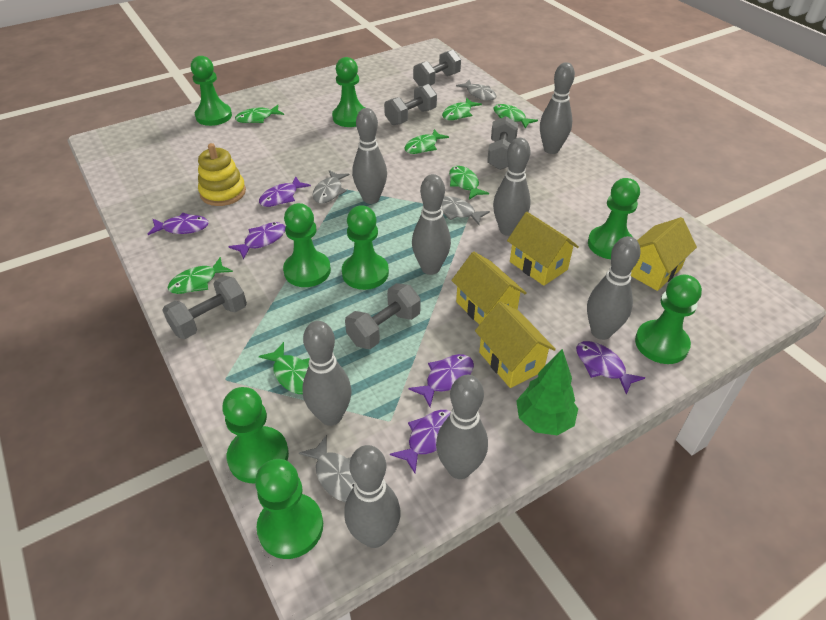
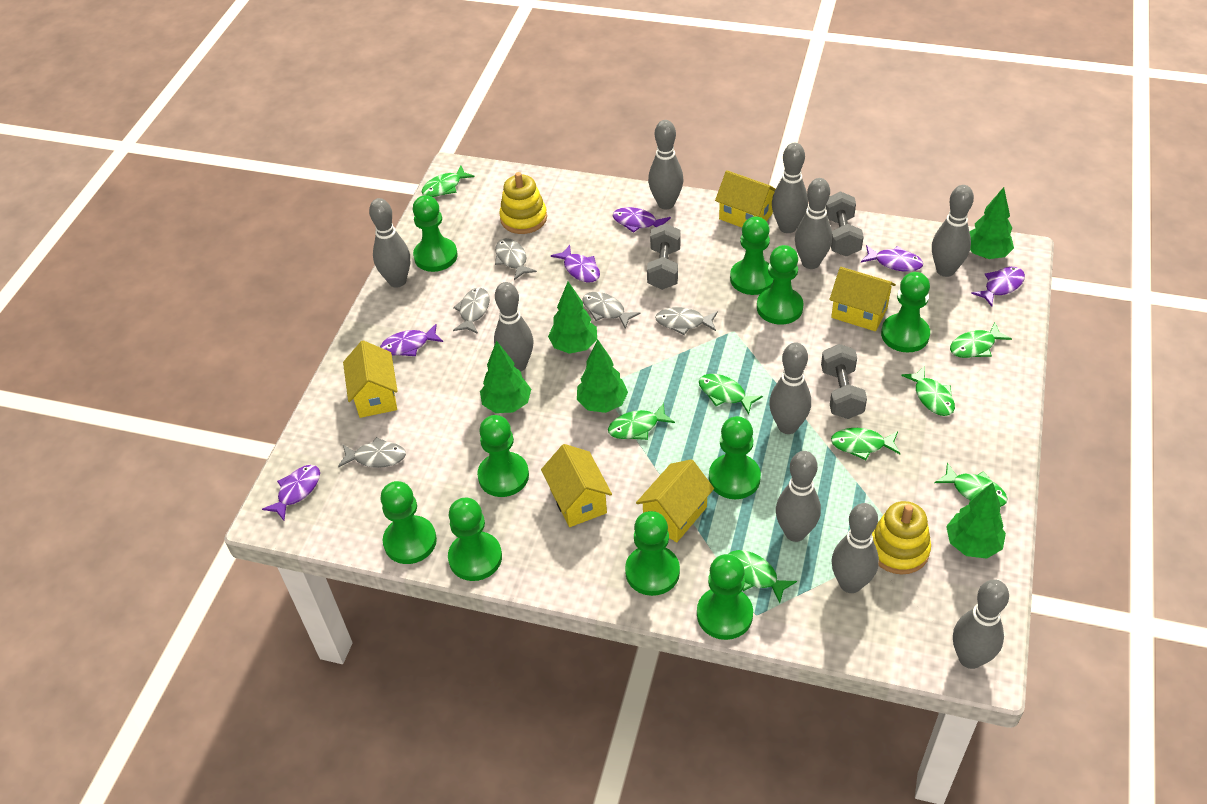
green fish: [167,257,233,294] [235,105,284,123] [259,342,310,394] [404,129,449,154] [442,97,482,120] [449,166,489,200] [494,104,538,129] = 7 -> [422,166,475,197] [608,403,675,440] [699,374,763,415] [729,550,797,603] [831,428,900,460] [901,366,955,416] [935,463,1008,506] [950,323,1012,358] = 8
green pawn: [191,56,232,126] [222,387,289,483] [255,459,323,559] [283,203,331,287] [332,57,365,127] [342,205,389,290] [588,178,640,259] [635,275,702,364] = 8 -> [380,481,437,564] [413,195,458,272] [448,498,502,581] [477,415,529,497] [625,511,680,596] [697,554,753,640] [709,416,761,499] [730,216,773,295] [757,245,804,325] [881,272,930,352] = 10
green tree: [516,349,578,435] = 1 -> [480,340,531,413] [548,282,597,354] [577,340,628,413] [946,482,1006,559] [969,187,1014,259] = 5
grey bowling pin: [302,321,352,426] [344,445,401,548] [352,108,387,204] [412,174,451,275] [436,375,488,479] [493,138,531,236] [540,62,575,154] [587,236,641,340] = 8 -> [369,198,410,288] [494,282,533,371] [648,120,683,209] [769,342,811,434] [772,143,808,233] [776,451,821,542] [795,178,832,269] [831,503,879,593] [932,185,974,277] [953,579,1009,669] = 10
grey dumbbell: [163,276,247,339] [345,283,421,349] [384,84,437,125] [413,50,461,86] [487,116,518,170] = 5 -> [647,223,681,290] [821,344,867,419] [826,192,864,257] = 3
grey fish: [299,435,355,503] [312,170,349,203] [442,196,490,225] [456,80,496,101] = 4 -> [338,437,406,468] [453,288,490,334] [495,238,537,280] [582,292,640,329] [655,307,718,335] = 5
yellow house: [451,252,527,325] [475,301,556,388] [507,212,579,286] [631,217,697,291] = 4 -> [343,340,398,418] [541,444,612,527] [636,459,714,542] [715,170,776,228] [829,267,896,331] = 5
yellow stacking toy: [198,143,246,206] = 1 -> [499,172,547,234] [872,501,931,575] = 2

